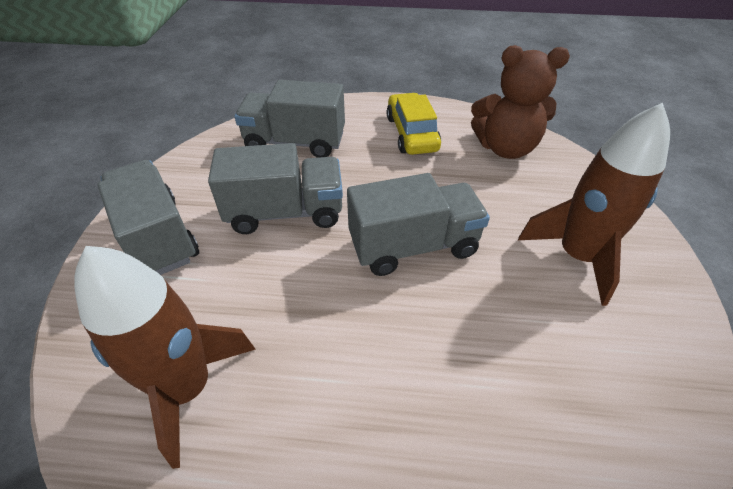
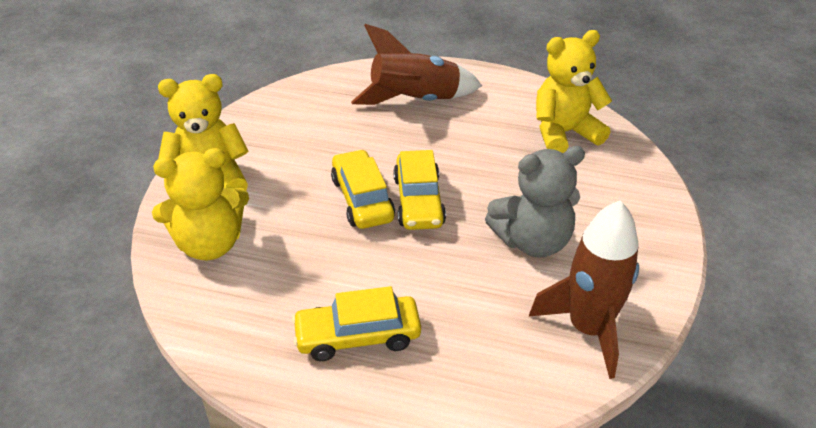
brown teddy bear: [471,45,570,159] = 1 -> none = 0
grey teddy bear: none = 0 -> [485,146,585,258] = 1
grey truck: [98,160,199,275] [208,143,343,234] [235,80,345,158] [347,173,490,276] = 4 -> none = 0
yellow car: [387,93,441,155] = 1 -> [292,286,421,361] [331,149,395,229] [393,150,446,230] = 3
yellow teddy bear: none = 0 -> [152,148,249,261] [158,74,249,190] [536,30,612,153] = 3

